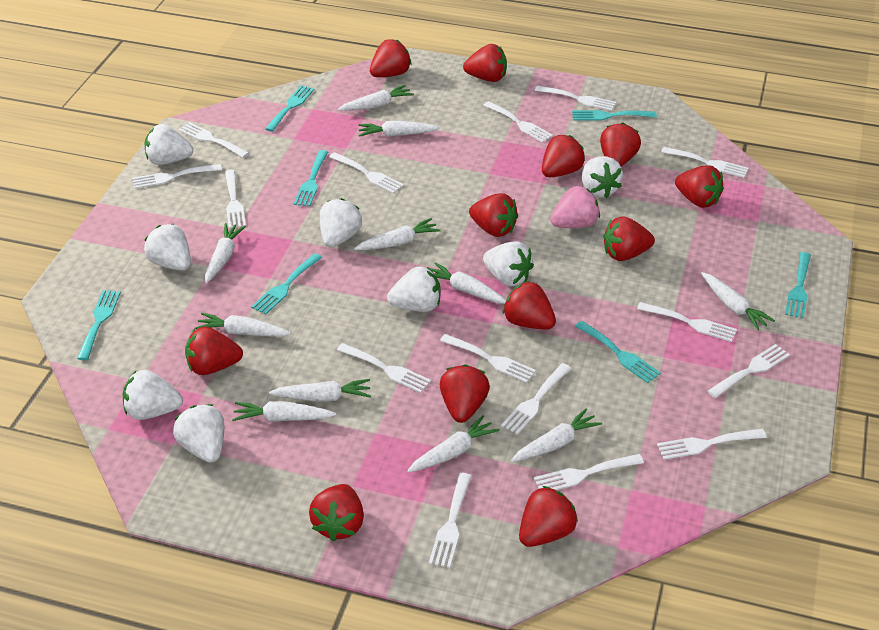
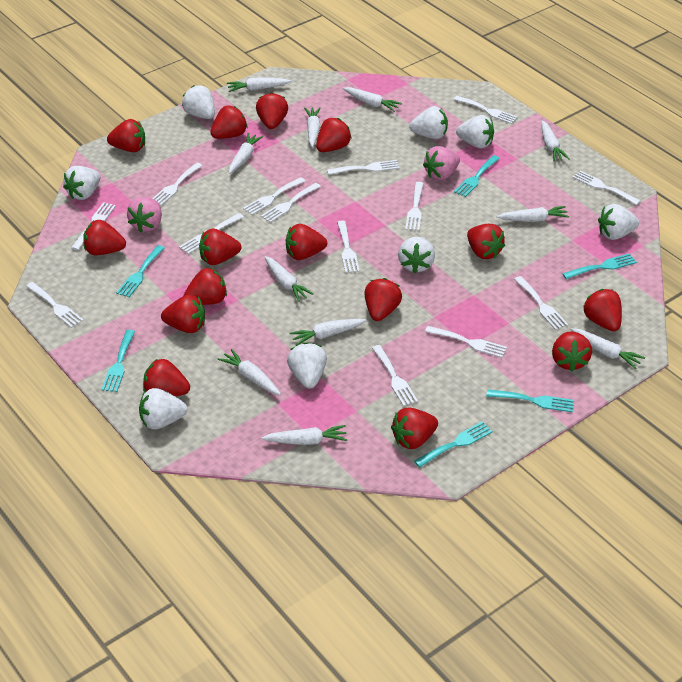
pink strawberry: [550,186,600,228] = 1 -> [127,197,162,232] [423,146,460,180] = 2
red strawberry: [185,327,243,375] [309,484,364,542] [370,39,412,77] [440,364,490,423] [463,44,507,82] [469,193,518,237] [503,281,556,329] [519,486,578,547] [542,135,585,177] [600,123,641,166] [603,216,655,261] [675,165,724,208] = 12 -> [83,220,126,256] [107,119,145,152] [143,358,190,397] [161,295,205,333] [183,268,227,305] [199,229,241,265] [210,106,248,139] [256,92,288,129] [286,224,327,260] [316,118,352,152] [365,278,402,321] [391,407,438,449] [467,224,505,259] [552,331,592,372] [583,289,622,331] = 15
turquoise fork: [77,290,121,360] [251,253,322,315] [265,85,314,132] [294,150,328,207] [572,110,657,121] [575,321,661,383] [785,252,811,318] = 7 -> [101,330,135,392] [116,245,165,297] [414,421,493,468] [454,155,500,197] [486,389,574,412] [562,253,637,279] = 6
white fork: [132,164,222,189] [178,122,249,158] [225,170,246,228] [329,152,404,193] [337,343,431,393] [429,473,471,568] [440,334,536,383] [483,101,553,143] [501,363,571,435] [534,454,644,490] [535,86,616,111] [637,302,737,342] [657,429,767,460] [661,147,749,178] [707,344,790,398] = 15 -> [26,282,84,328] [71,202,116,250] [152,163,203,206] [179,213,244,254] [243,177,305,215] [261,183,321,223] [327,160,400,175] [337,220,360,273] [372,345,418,406] [405,182,424,231] [425,326,507,358] [453,96,518,124] [514,276,568,330] [573,170,641,205] = 14

